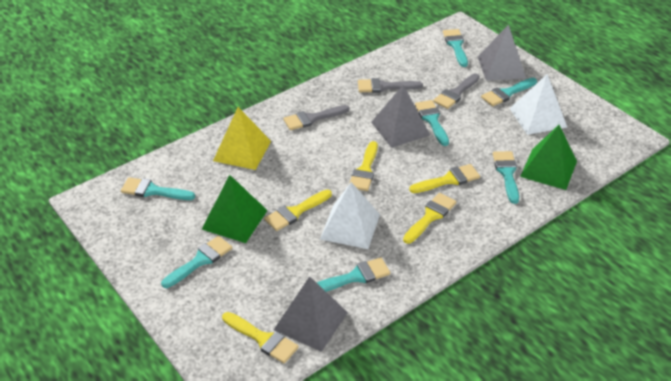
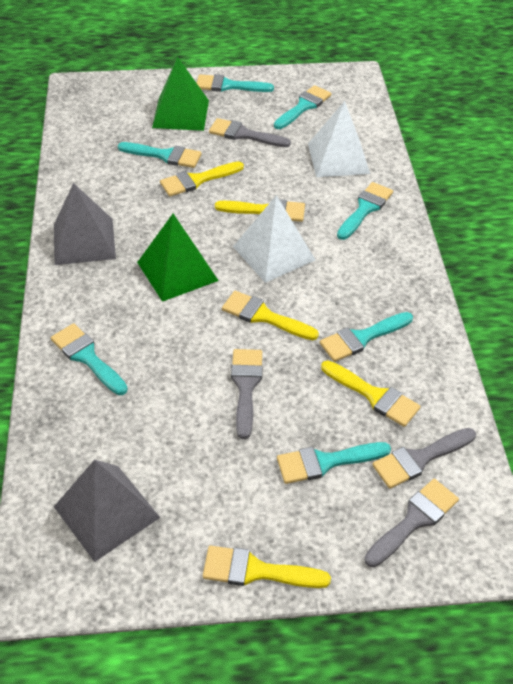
grey brush: [283,105,349,130] [358,78,423,93] [433,73,480,109] = 3 -> [209,118,291,147] [231,349,262,439] [364,479,459,567] [372,428,476,489] = 4
grey pyramid: [274,276,348,352] [371,85,430,148] [478,24,526,81] = 3 -> [54,183,116,265] [54,460,160,562] = 2
yellow pyramid: [213,107,271,170] = 1 -> none = 0

